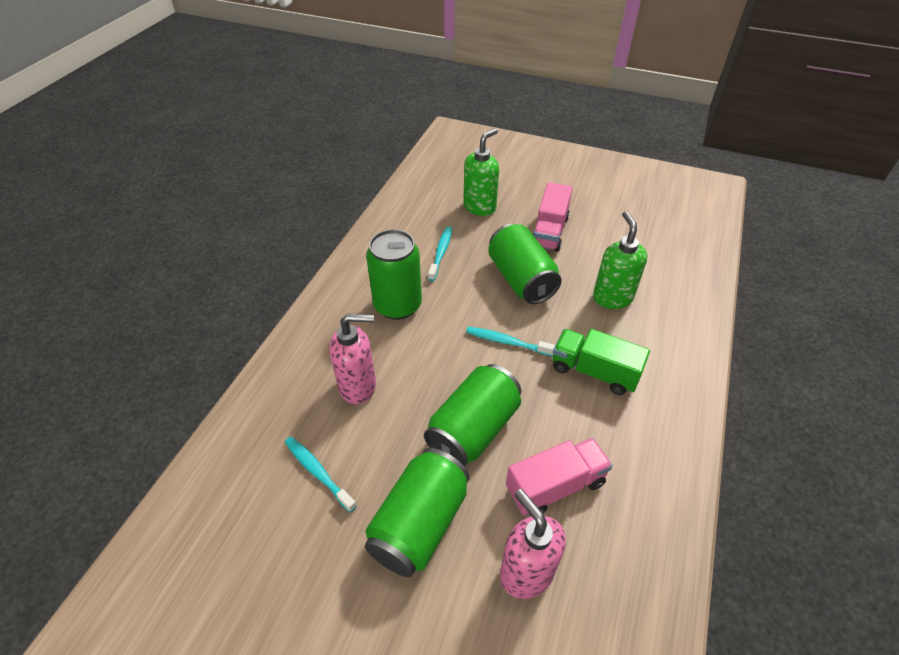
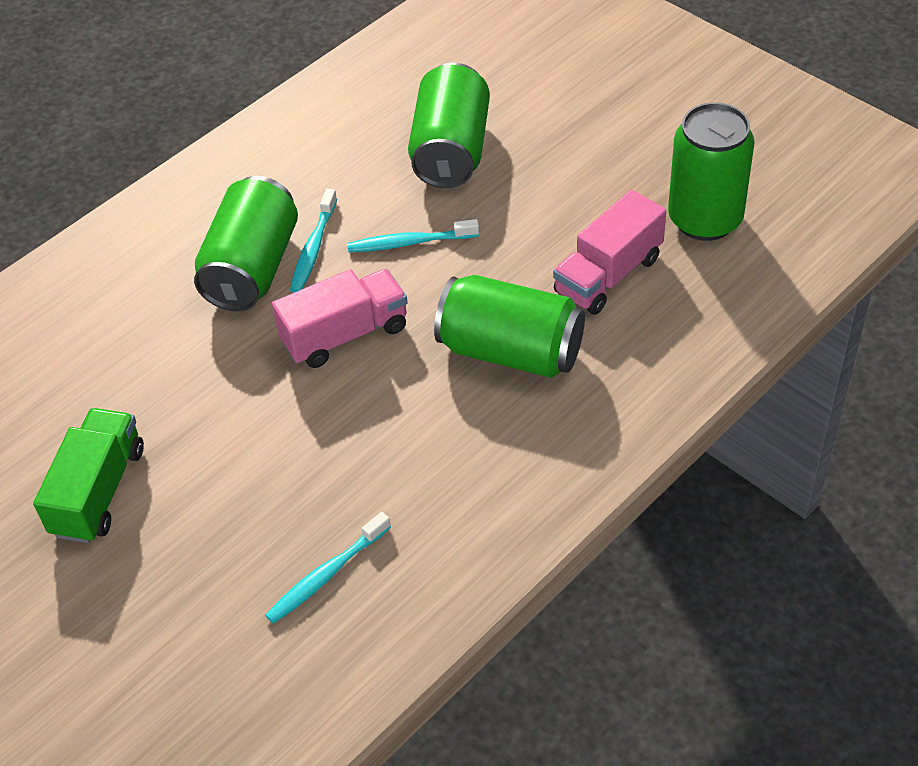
green soap dispenser: [463,128,499,216] [593,211,648,309] = 2 -> none = 0
pink soap dispenser: [329,313,376,405] [500,489,566,599] = 2 -> none = 0

